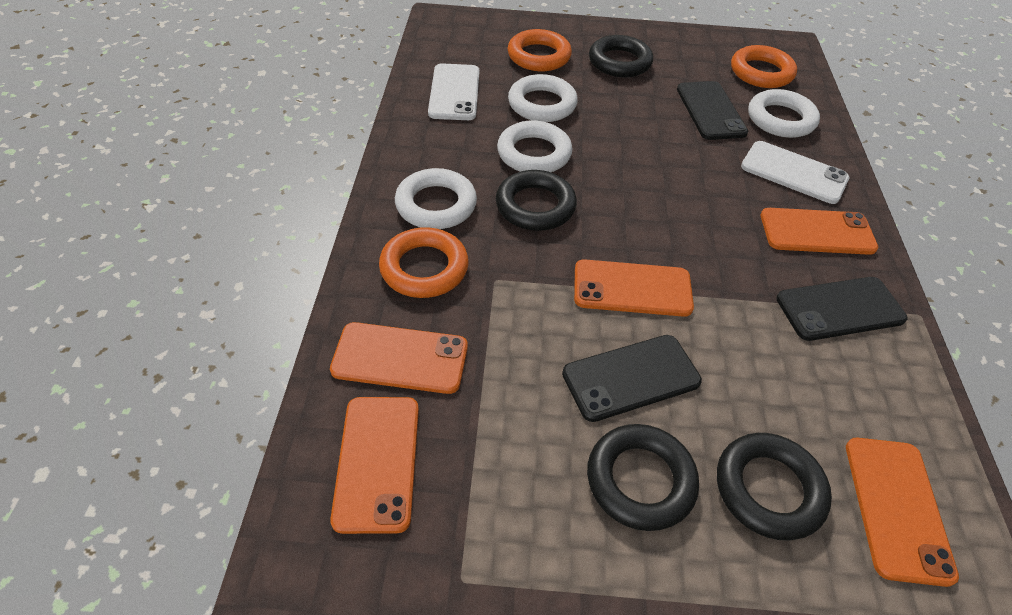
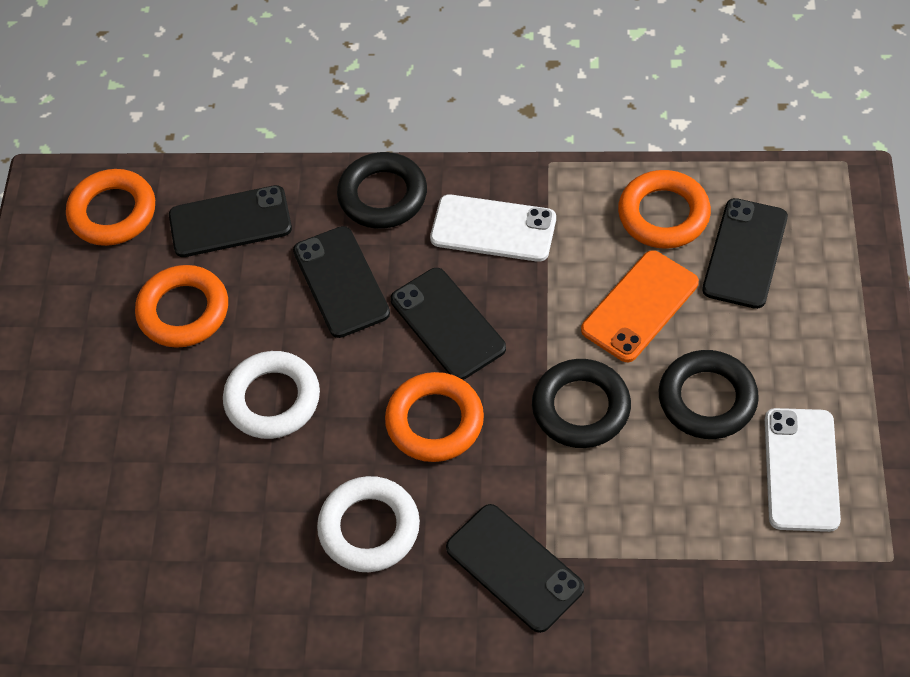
black phone: [562,335,702,422] [677,81,748,140] [776,277,908,341] = 3 -> [169,185,292,257] [293,226,390,338] [391,268,506,380] [446,504,584,633] [702,198,788,309] = 5
black ring: [496,170,577,231] [587,424,699,531] [589,35,653,77] [717,433,832,540] = 4 -> [337,152,427,229] [532,359,631,448] [659,350,759,439] = 3
orange phone: [330,322,468,394] [330,397,419,534] [574,259,694,317] [761,208,878,255] [846,438,959,587] = 5 -> [581,250,699,362] = 1
orange ring: [379,227,469,298] [508,29,572,71] [731,45,797,88] = 3 -> [66,169,155,246] [135,265,228,348] [385,372,484,462] [618,170,711,249] = 4
white ring: [395,168,477,229] [497,121,572,172] [508,74,578,122] [748,89,820,138] = 4 -> [223,351,320,439] [317,476,420,572] = 2

